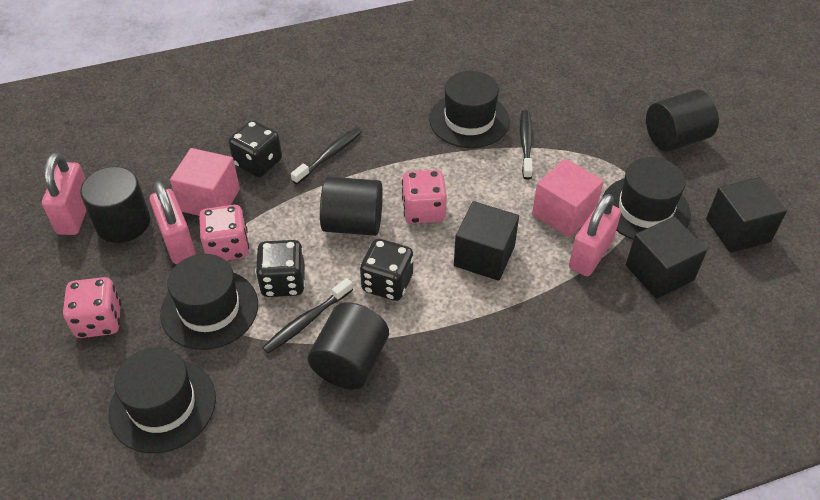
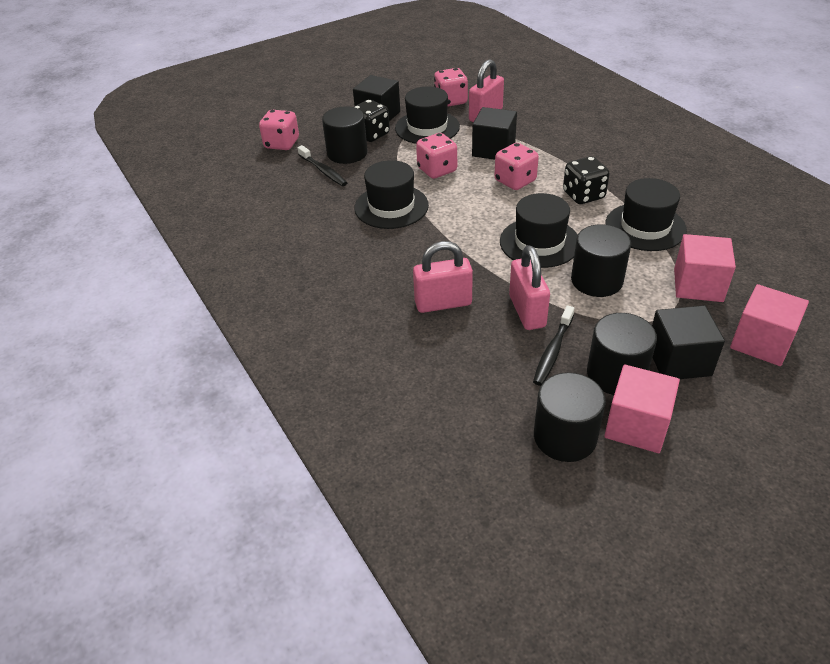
black dice: [228,120,282,177] [255,240,305,297] [360,239,414,301] = 3 -> [354,100,390,142] [563,156,610,204] = 2
black toothbrush: [262,278,353,354] [291,127,362,184] [520,110,533,179] = 3 -> [298,145,347,186] [533,305,574,386] = 2
pink cube: [170,148,240,216] [532,158,604,238] = 2 -> [604,364,680,453] [674,234,736,302] [730,284,809,366] = 3
pink dice: [63,277,122,338] [199,205,249,260] [402,170,447,224] = 3 -> [259,110,299,150] [416,133,457,179] [434,68,468,107] [494,143,539,190] = 4

